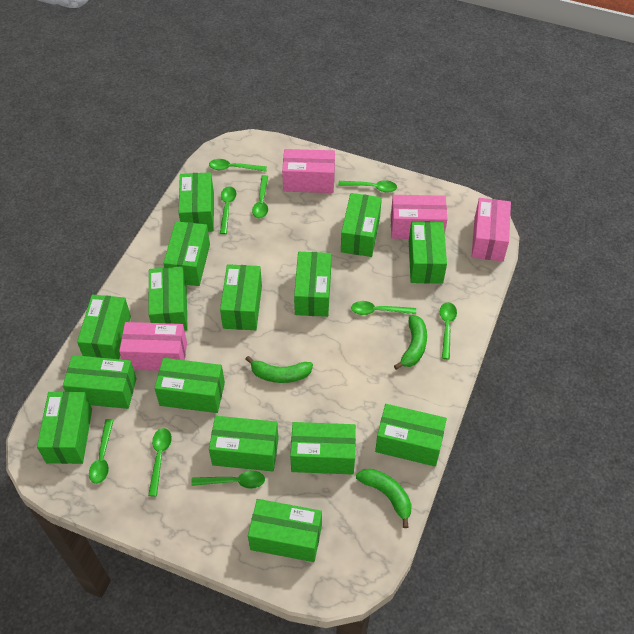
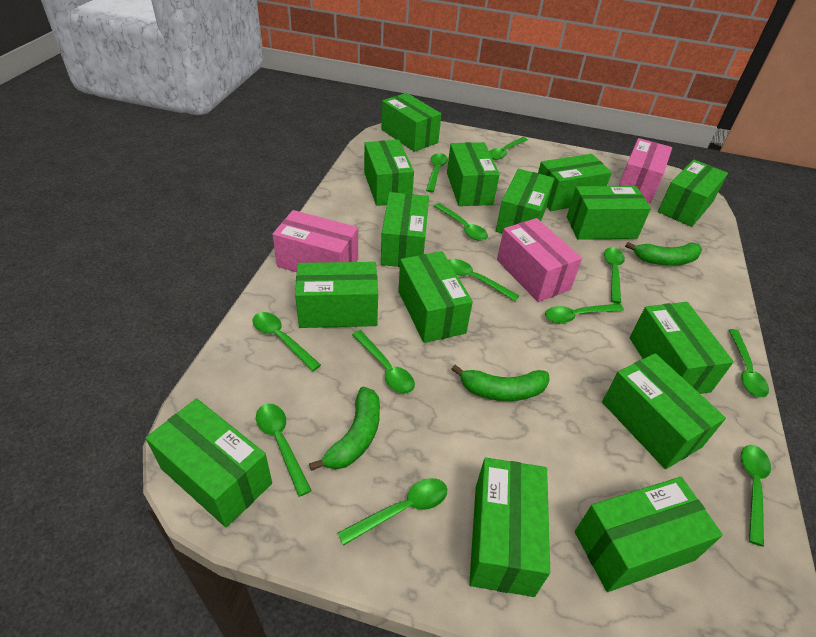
green spoon: [89,419,114,484] [148,428,172,497] [191,470,265,489] [209,159,267,172] [220,186,236,234] [252,175,268,218] [338,180,397,192] [351,301,416,315] [440,302,457,359] = 9 -> [253,312,321,371] [256,404,312,497] [338,478,447,546] [352,330,415,394] [426,153,448,192] [434,203,488,241] [448,259,519,301] [489,137,528,160] [545,303,624,324] [604,247,625,303] [729,329,769,397] [741,445,771,547] = 12
pink box: [119,322,187,371] [282,149,335,193] [391,195,447,239] [472,198,511,262] = 4 -> [272,210,358,272] [497,218,582,302] [619,138,672,203] = 3

